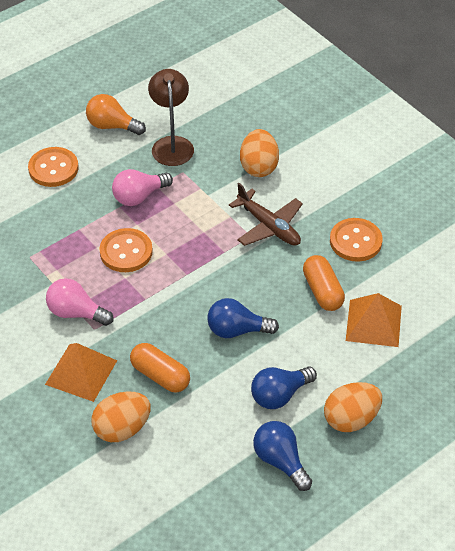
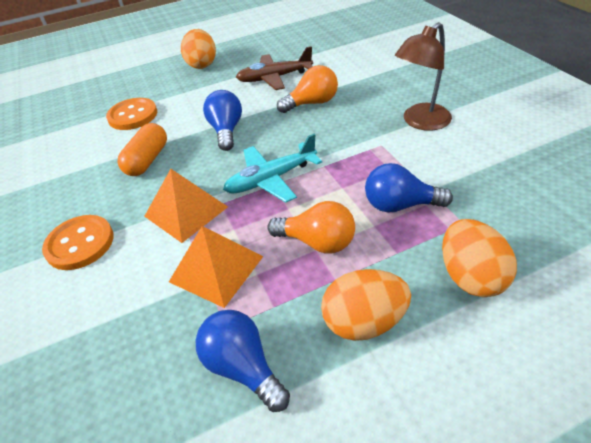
orange button: [28,147,78,187] [99,228,153,272] [330,218,383,262] = 3 -> [42,215,114,270] [106,98,157,130] = 2
orange capsule: [130,343,190,392] [303,255,345,311] = 2 -> [118,123,167,176] = 1
orange light bulb: [86,94,146,135] = 1 -> [267,201,355,254] [277,65,338,113] = 2
pink light bulb: [46,278,114,326] [112,169,173,206] = 2 -> none = 0
turquoise plane: none = 0 -> [223,134,322,203] = 1

